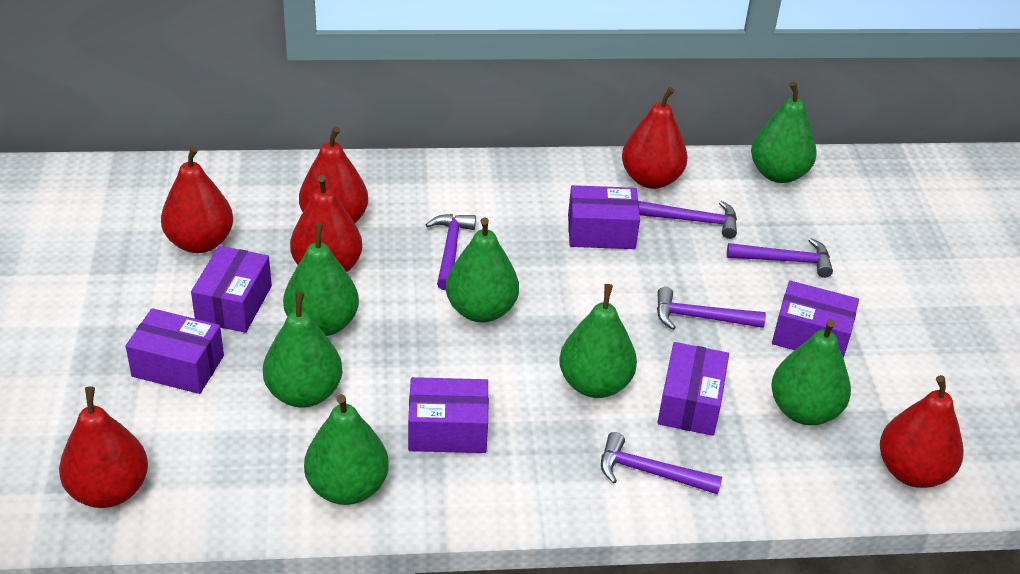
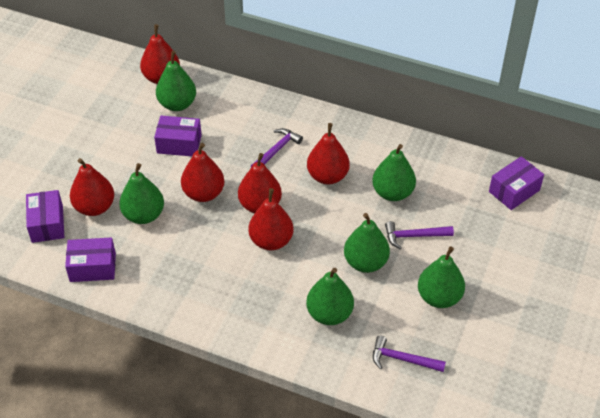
green pear: [263,291,343,408] [283,223,359,336] [304,394,389,505] [446,218,519,323] [559,284,637,398] [751,82,817,183] [771,319,851,425] = 7 -> [119,163,164,224] [156,51,196,111] [306,268,354,325] [344,213,390,273] [372,144,416,201] [418,246,465,308] = 6
purple box: [126,308,224,394] [191,246,272,333] [408,377,489,453] [568,185,640,249] [657,342,729,436] [772,281,859,359] = 6 -> [26,190,64,243] [65,237,116,282] [154,115,202,156] [489,156,544,210] = 4
purple hammer: [425,214,476,290] [601,432,722,494] [639,201,737,239] [657,287,766,330] [727,238,833,278] = 5 -> [251,128,303,167] [373,335,446,372] [385,221,454,249] = 3

